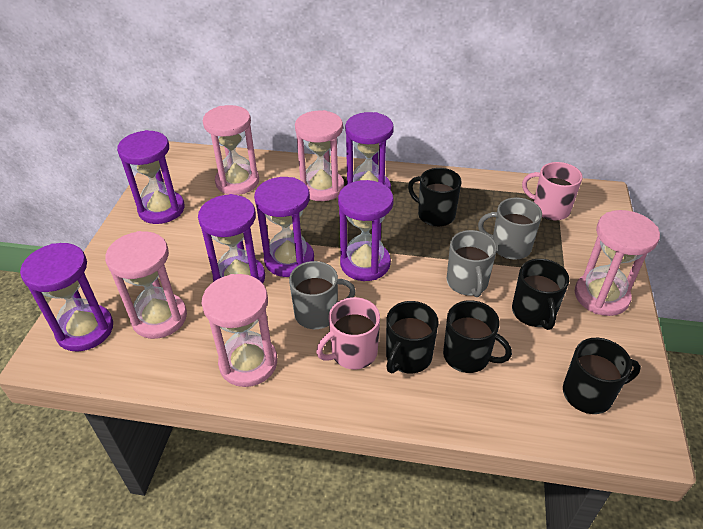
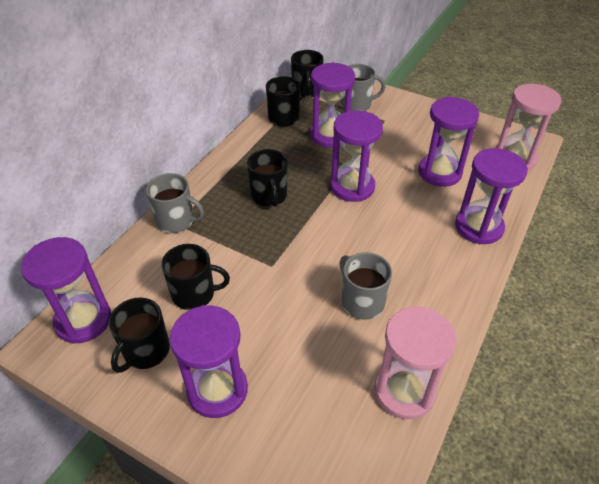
pink hourglass: [105,231,187,339] [202,274,277,387] [203,105,259,195] [295,110,344,201] [575,210,660,316] = 5 -> [374,307,456,419] [496,84,561,171] = 2
pink mug: [316,297,380,369] [522,162,583,221] = 2 -> none = 0

